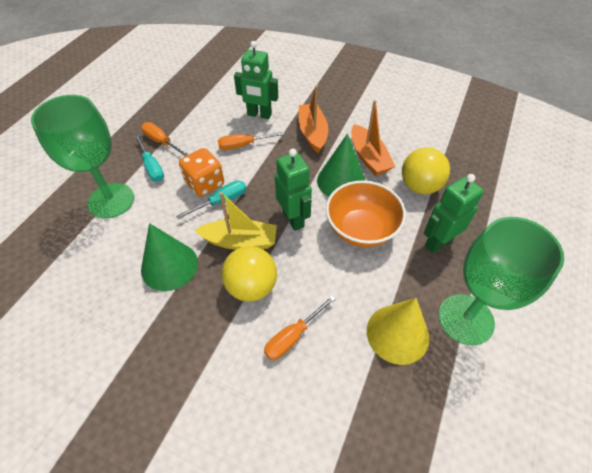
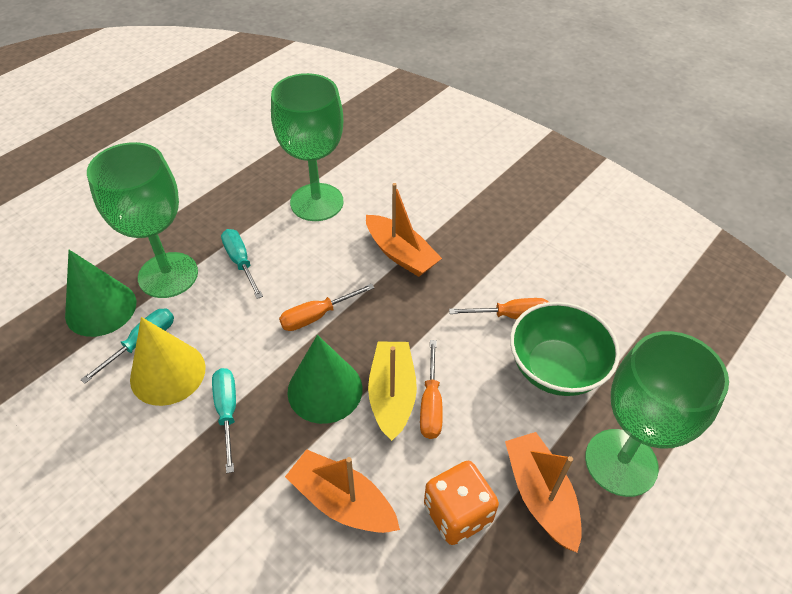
green bowl: none = 0 -> [510,302,620,396] = 1
green goblet: [31,95,134,218] [438,217,564,345] = 2 -> [87,142,198,298] [271,73,343,221] [585,331,729,497] = 3
green robot: [234,41,278,119] [275,148,312,231] [424,174,484,253] = 3 -> none = 0
orange boat: [299,85,328,153] [351,100,395,176] = 2 -> [285,449,400,533] [366,183,442,277] [505,432,582,552] = 3
orange bowl: [326,181,406,247] = 1 -> none = 0
turquoise screwdriver: [134,135,164,182] [176,180,246,219] = 2 -> [80,308,174,384] [212,368,236,473] [221,229,263,299] = 3
yellow ball: [222,246,277,302] [402,147,450,194] = 2 -> none = 0

